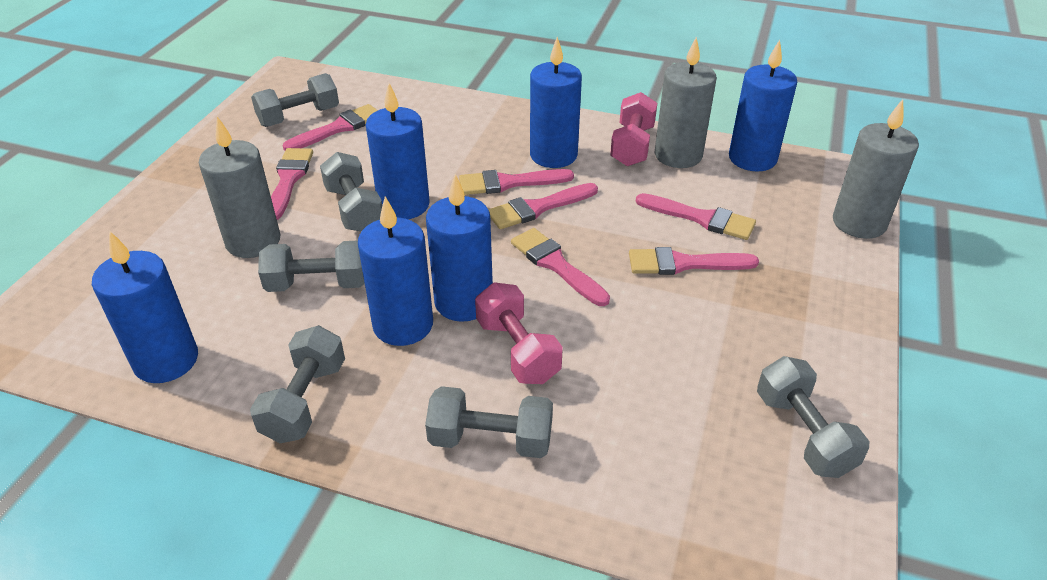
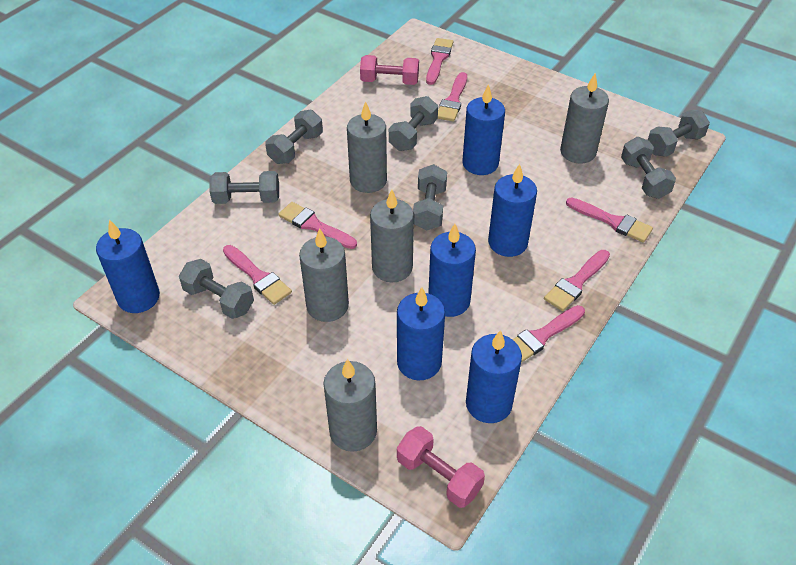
grey candle: [199,116,281,258] [655,37,716,168] [833,99,919,239] = 3 -> [299,228,349,322] [323,359,377,452] [347,101,387,193] [370,189,414,283] [560,73,609,164] = 5
grey dumbbell: [250,325,345,443] [251,73,339,127] [258,240,365,292] [320,152,382,231] [425,386,553,458] [757,356,870,478] = 6 -> [179,259,254,319] [209,171,279,204] [265,110,323,164] [389,96,438,151] [413,164,447,231] [621,137,676,199] [648,110,710,157] = 7

